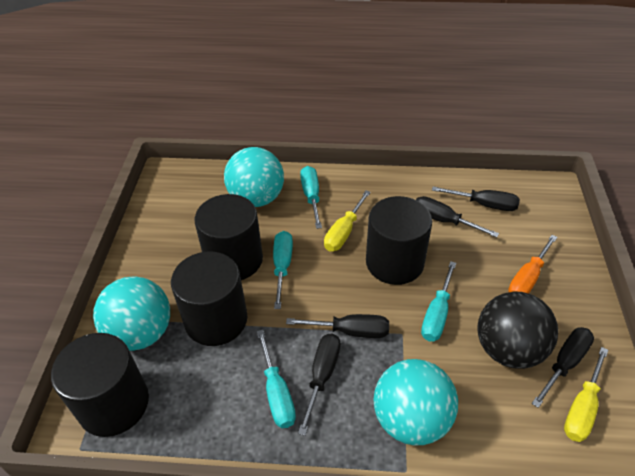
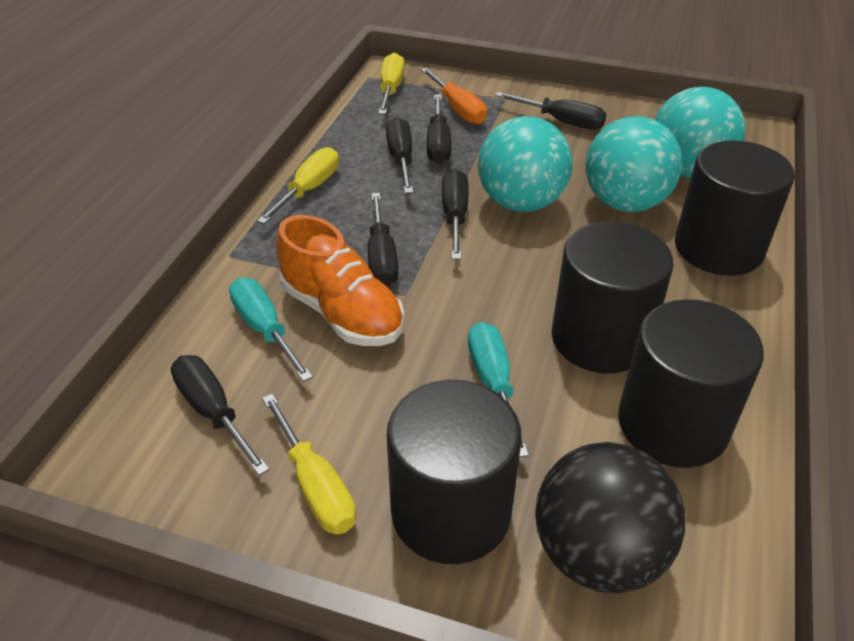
black screwdriver: [286,314,389,338] [298,334,340,436] [416,196,499,238] [432,186,520,211] [532,327,594,408] = 5 -> [171,355,270,476] [368,193,399,286] [386,117,413,193] [427,94,451,164] [442,169,469,259] [495,92,606,130] = 6
orange shoe: none = 0 -> [276,215,404,346] = 1
turquoise screwdriver: [256,330,296,428] [273,231,293,309] [300,166,322,229] [421,261,456,341] = 4 -> [229,278,313,382] [468,322,529,458] = 2
yellow screwdriver: [324,190,371,251] [564,347,608,442] = 2 -> [257,147,339,224] [262,394,356,534] [378,53,405,114] = 3

